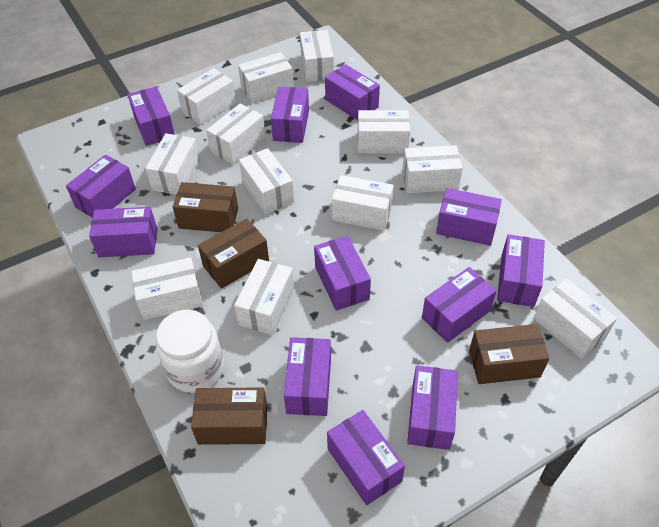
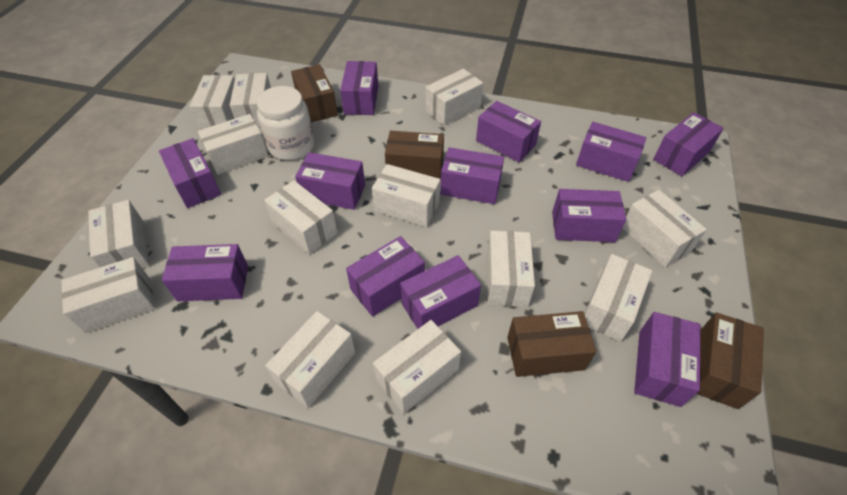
white box: [131,257,203,320] [145,133,200,195] [177,68,236,125] [206,103,266,165] [234,259,294,335] [238,52,294,103] [239,148,294,214] [300,30,334,82] [332,175,394,231] [358,110,410,153] [402,145,463,193] [534,279,617,359] = 12 -> [61,257,155,333] [88,200,150,268] [189,75,235,130] [198,114,269,175] [230,73,271,128] [264,180,338,254] [265,311,355,408] [372,164,441,227] [373,320,461,414] [425,69,483,126] [487,231,535,307] [584,254,652,342] [623,190,707,267] = 13

